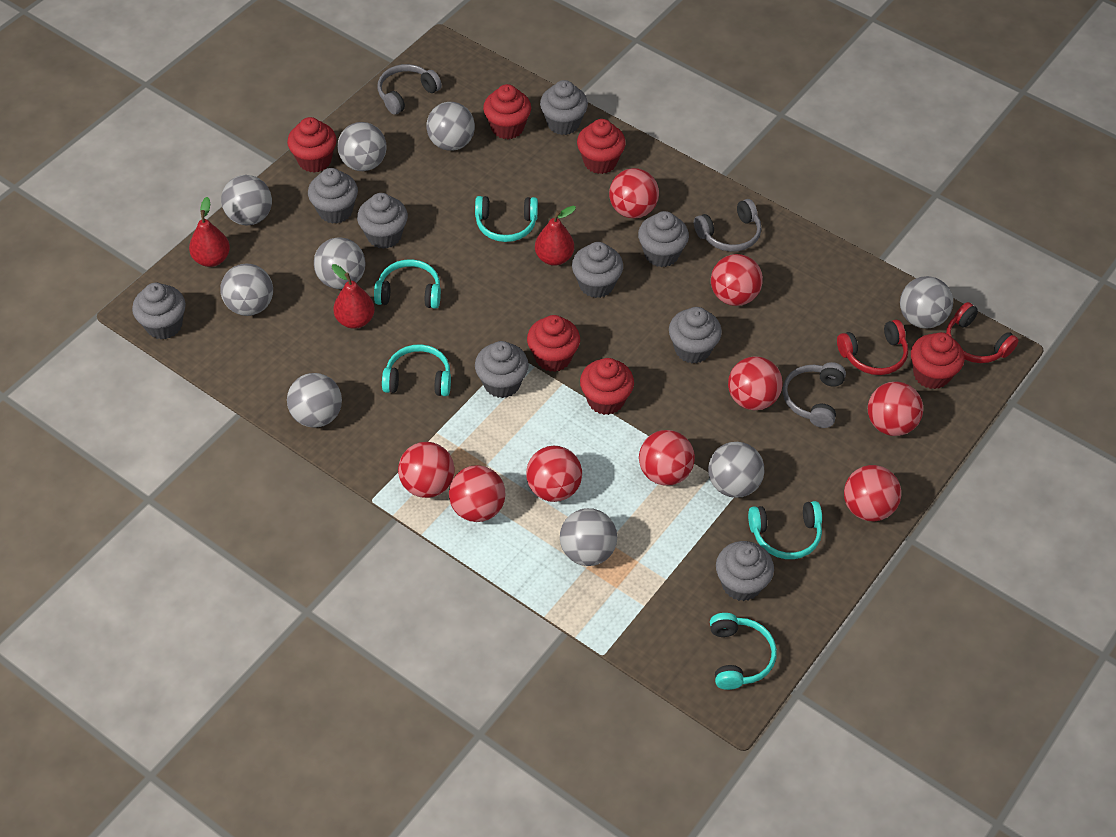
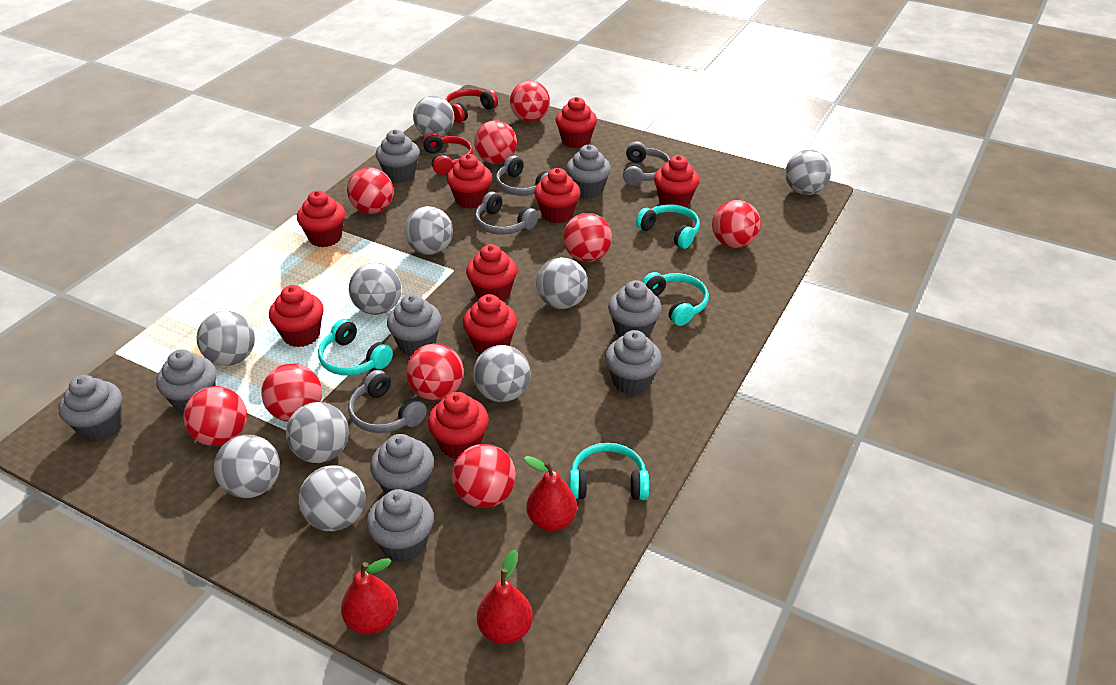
grey ball: [221,175,272,225] [221,264,273,316] [287,373,342,428] [314,237,365,289] [337,122,387,171] [427,102,475,151] [560,508,617,566] [708,442,764,498] [900,276,953,329] = 9 -> [197,311,255,366] [214,435,280,498] [286,402,349,463] [299,465,366,531] [349,263,401,315] [404,206,453,255] [413,96,454,136] [473,345,531,402] [536,257,588,309] [785,150,831,195] = 10
grey headphones: [378,64,442,115] [694,199,762,252] [783,362,846,428] = 3 -> [348,370,427,433] [475,191,538,235] [496,155,548,196] [623,141,670,186] = 4
red cupcake: [287,117,337,173] [483,84,531,139] [527,315,580,372] [577,119,626,174] [580,358,634,415] [911,332,964,389] = 6 -> [269,285,324,347] [297,190,345,247] [428,392,489,459] [447,154,492,209] [463,294,517,354] [466,244,517,301] [534,168,580,223] [556,97,597,148] [654,155,699,207] = 9
turquoise headphones: [374,259,441,309] [382,344,451,396] [475,196,538,242] [710,613,777,690] [748,501,822,559] = 5 -> [318,319,393,376] [570,443,649,500] [636,204,700,249] [642,272,709,326] = 4

